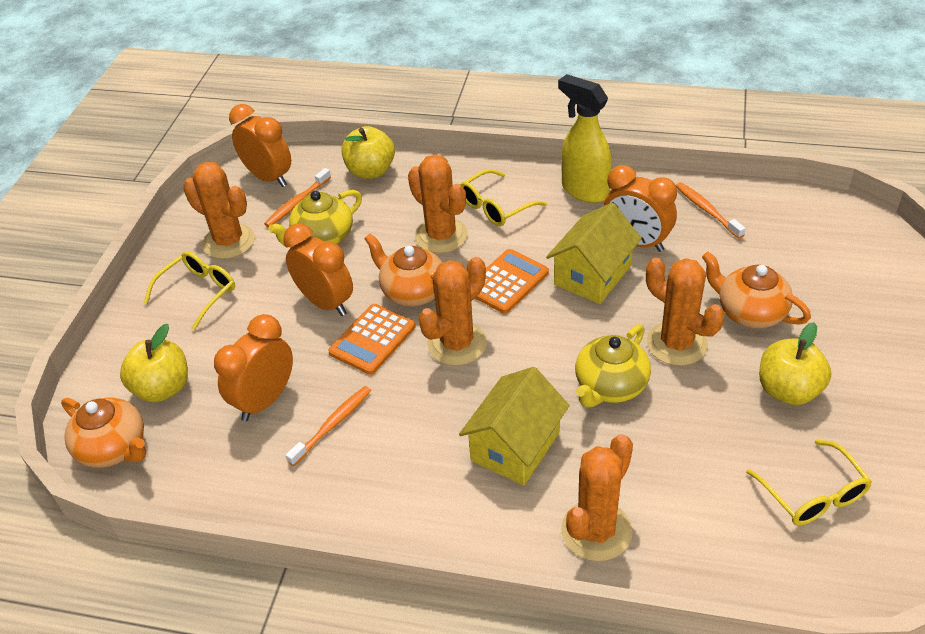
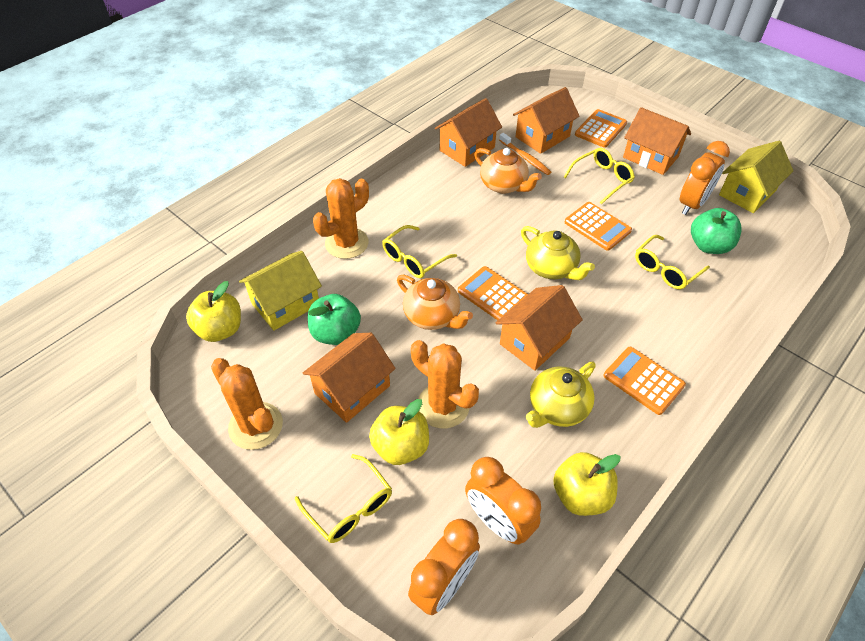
green apple: none = 0 -> [308,294,361,345] [691,208,741,254] = 2
orange cactus: [183,162,255,259] [408,154,468,253] [418,257,487,366] [561,434,633,561] [646,258,724,366] = 5 -> [211,358,283,450] [313,178,369,259] [411,340,479,429] = 3
orange calculator: [328,304,416,375] [475,249,549,314] = 2 -> [458,266,528,320] [564,202,632,251] [575,109,627,148] [604,347,686,415] = 4
orange clock: [214,314,293,421] [229,104,291,187] [283,224,353,316] [603,165,677,252] = 4 -> [408,519,480,615] [465,457,541,544] [680,141,730,215] = 3
orange house: none = 0 -> [303,333,396,423] [435,98,502,167] [495,285,583,371] [513,87,580,154] [623,107,691,175] = 5
orange teapot: [61,398,146,468] [364,233,442,307] [702,251,811,328] = 3 -> [397,275,473,330] [474,148,542,193] = 2
orange toothbrush: [264,168,331,227] [286,386,371,466] [676,182,746,239] = 3 -> [499,133,551,175] = 1
yellow glasses: [144,251,235,331] [460,169,547,226] [747,439,872,525] = 3 -> [295,454,392,543] [382,225,457,278] [564,148,635,204] [635,235,710,289] = 4
yellow spray bottle: [558,74,612,203] = 1 -> none = 0

